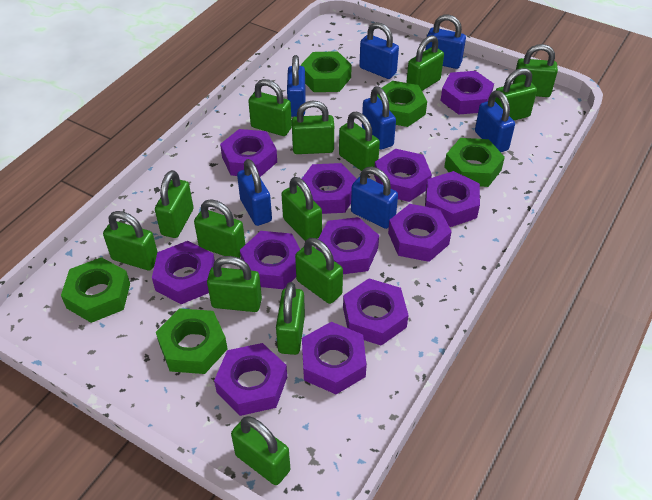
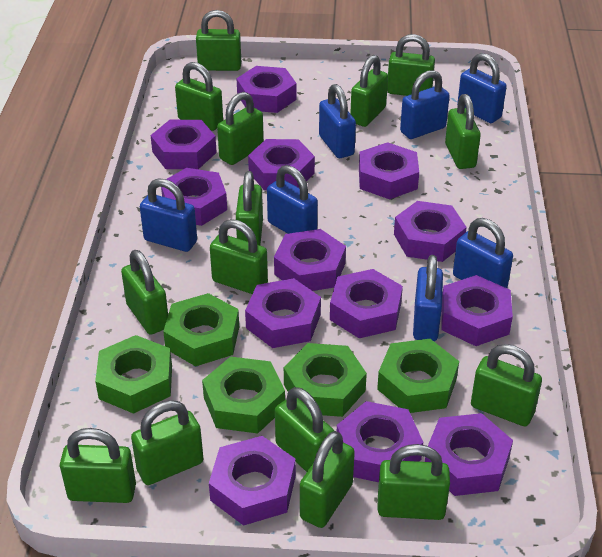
green padlock: [103,211,157,270] [155,170,193,238] [194,199,245,258] [207,256,262,312] [231,416,290,485] [248,79,292,136] [276,282,305,355] [282,177,322,241] [292,100,334,154] [295,238,343,304] [339,112,380,171] [406,35,444,91] [495,68,537,120] [513,44,558,97] = 14 -> [60,428,136,503] [121,250,168,335] [131,400,204,485] [175,62,223,131] [196,10,241,71] [210,219,268,294] [217,92,264,165] [236,171,263,245] [275,387,334,472] [300,431,355,528] [350,55,388,127] [378,444,450,520] [387,34,435,96] [445,94,481,169] [471,344,542,426] = 15
purple nut: [152,241,215,304] [214,343,287,416] [220,129,277,177] [240,231,300,289] [302,163,357,214] [302,322,367,394] [316,217,379,274] [343,278,408,346] [374,149,432,202] [388,204,452,262] [425,171,480,227] [441,71,494,115] = 12 -> [150,120,217,169] [161,168,227,226] [209,436,296,526] [236,66,297,113] [245,278,321,348] [248,139,315,190] [274,229,346,291] [330,269,403,338] [337,401,423,482] [359,142,419,199] [394,201,467,262] [425,413,513,496] [441,275,513,346] = 13

